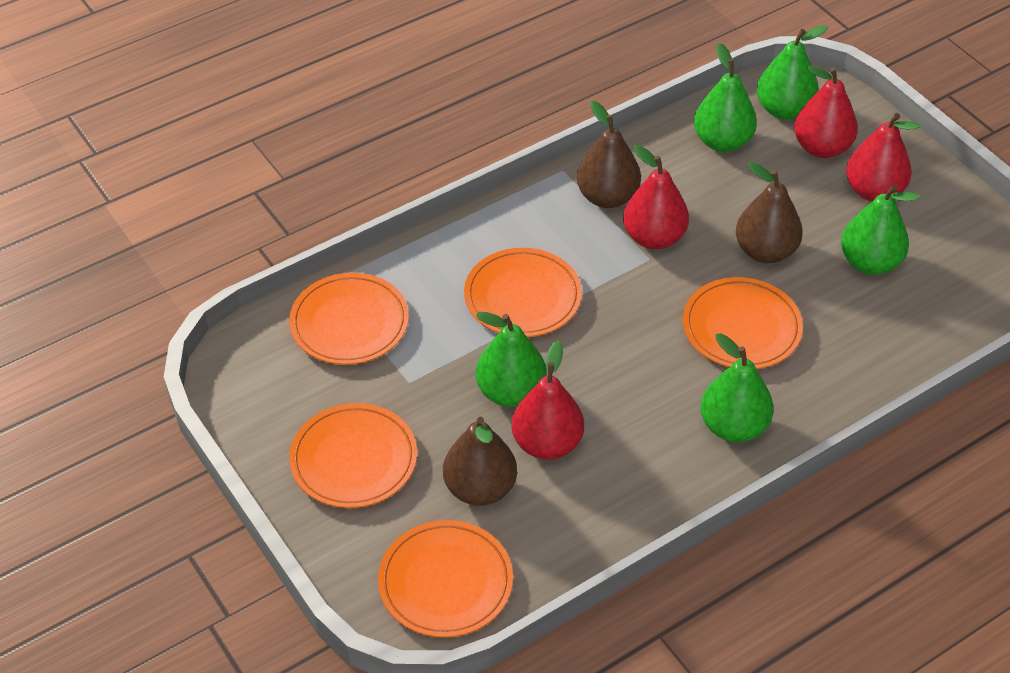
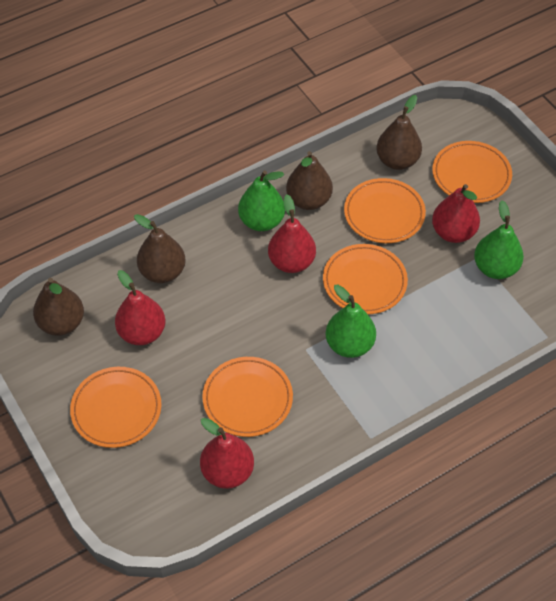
brown pear: [443,417,517,506] [577,101,641,208] [736,162,803,263] = 3 -> [33,278,84,336] [134,214,186,283] [286,151,333,210] [376,95,422,170] = 4
green pear: [476,312,547,407] [694,43,757,152] [701,333,774,442] [757,25,828,120] [841,185,920,275] = 5 -> [238,170,285,231] [326,285,376,358] [474,200,524,279] = 3

